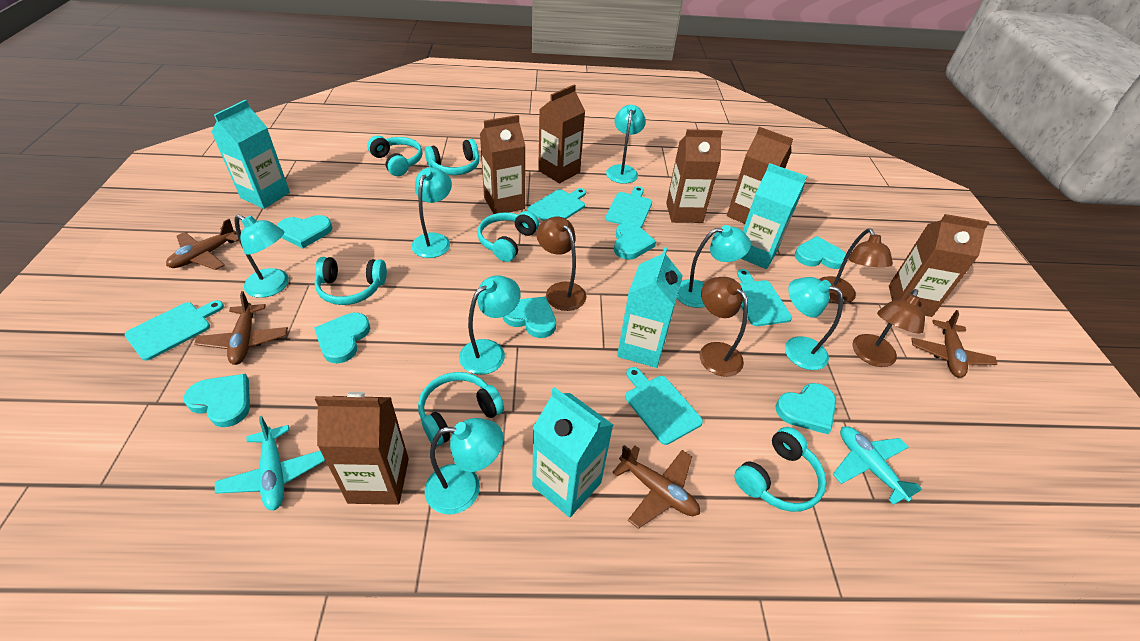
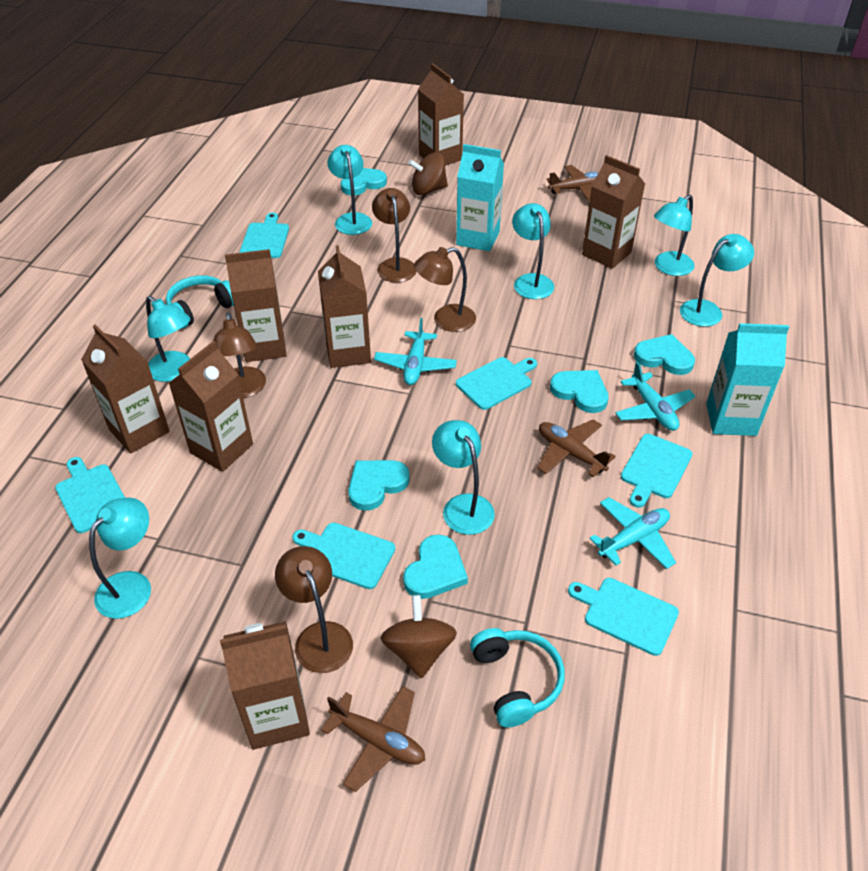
brown carton: [315,392,409,505] [480,115,525,214] [538,84,585,183] [666,129,723,223] [727,127,793,224] [889,214,989,317] = 6 -> [81,324,170,453] [169,341,253,472] [220,621,310,750] [225,249,287,362] [318,245,371,368] [418,63,464,166] [582,155,645,269] = 7
brown plane: [166,219,239,270] [194,291,288,365] [612,445,700,529] [911,310,997,378] = 4 -> [321,686,425,792] [537,419,616,477] [547,165,598,202] = 3
brown spinning top: none = 0 -> [381,595,457,679] [408,152,448,195] = 2
turquoise carton: [211,100,290,209] [532,387,613,518] [617,247,683,368] [741,163,807,269] = 4 -> [456,144,504,251] [706,323,789,436] = 2
turquoise cutting board: [125,300,224,361] [528,188,586,221] [605,186,652,228] [625,367,703,445] [737,269,792,326] = 5 -> [55,457,125,533] [240,213,289,258] [292,522,395,589] [456,357,537,410] [568,578,679,656] [621,434,693,508] = 6
turquoise headphones: [315,257,387,305] [367,136,422,176] [418,372,504,447] [425,139,480,175] [477,211,539,262] [734,427,827,512] = 6 -> [166,275,234,329] [470,628,564,728] = 2
turquoise heart: [184,374,250,427] [277,215,332,248] [314,313,370,363] [503,296,556,338] [614,222,656,259] [776,383,836,434] [795,236,846,269] = 7 -> [341,168,387,195] [348,460,410,511] [403,535,468,599] [550,370,609,413] [634,334,695,375] = 5
turquoise plane: [215,416,325,511] [833,426,922,505] = 2 -> [374,318,457,385] [589,497,676,569] [615,361,696,431] = 3

